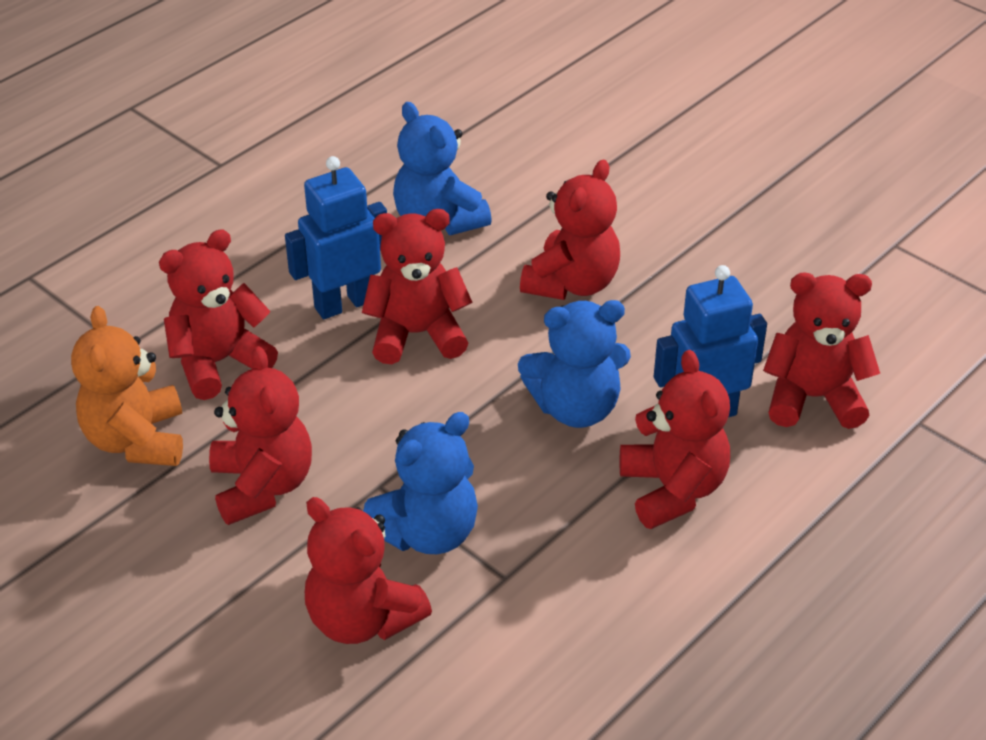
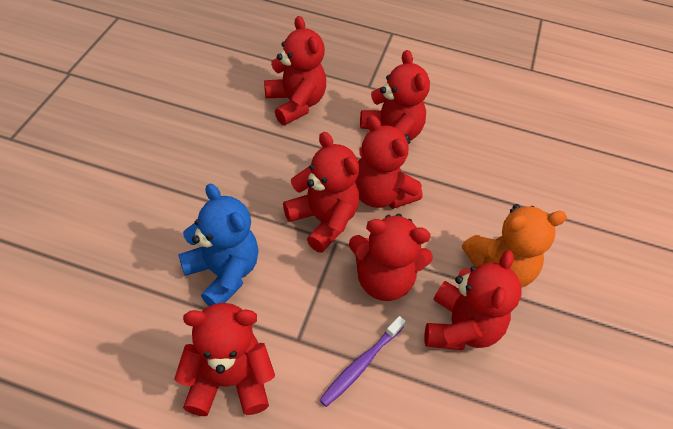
blue robot: [285,156,387,319] [654,265,767,417] = 2 -> none = 0
blue teddy bear: [363,412,478,554] [393,102,492,235] [518,300,631,428] = 3 -> [178,184,259,306] = 1
purple toothbrush: none = 0 -> [319,316,405,407] = 1

